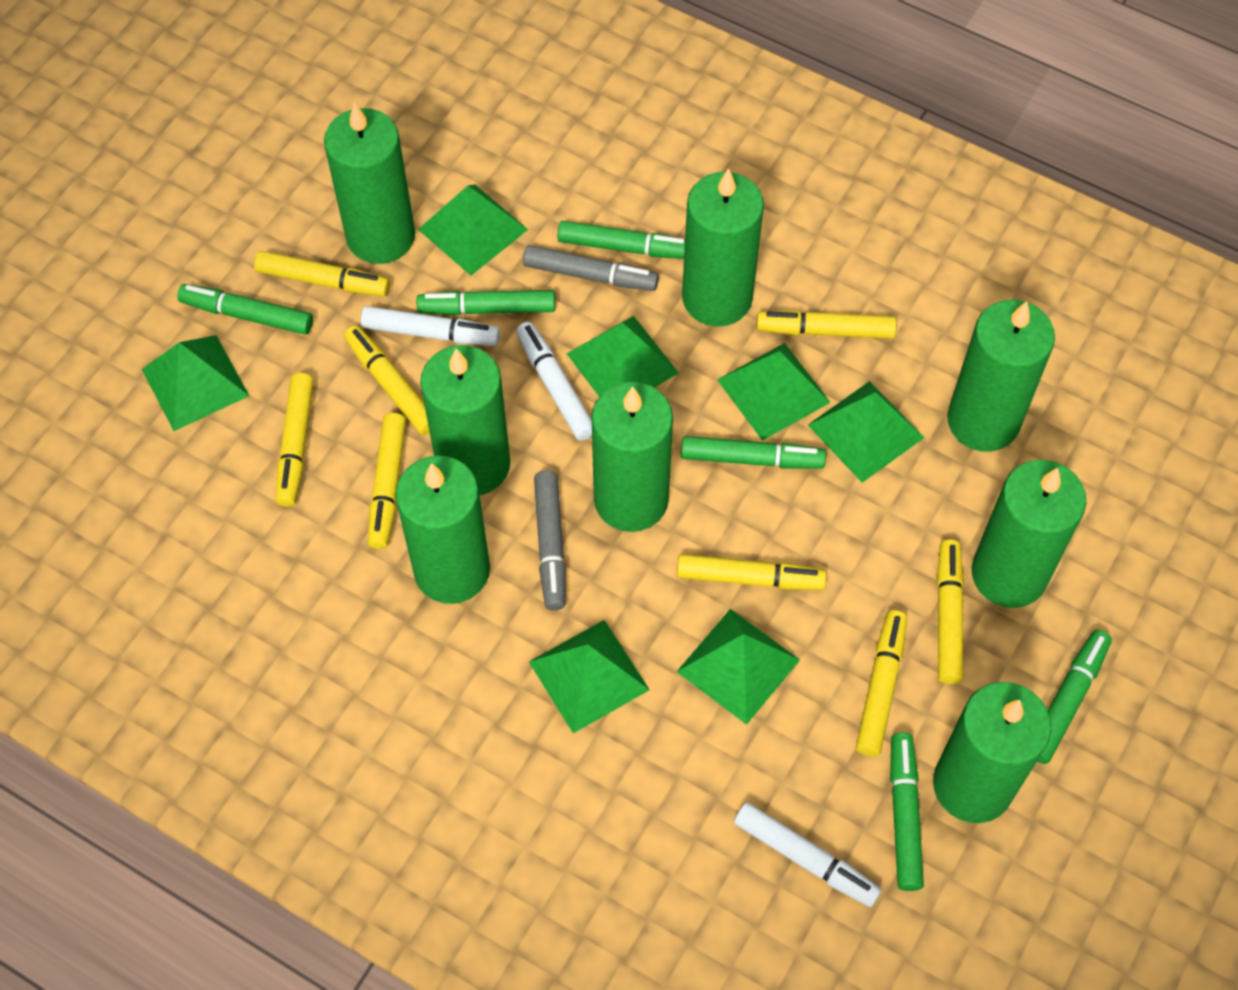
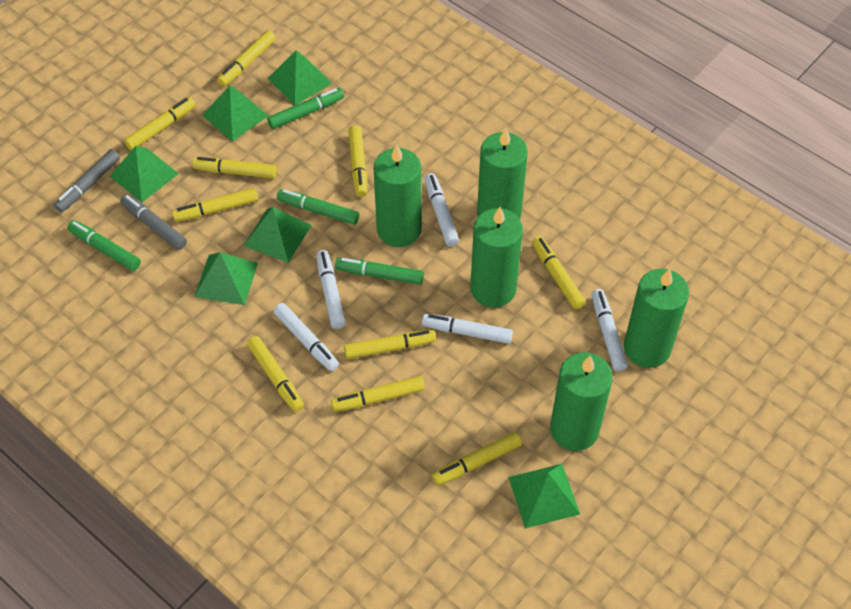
green candle: [324,103,415,264] [395,456,490,604] [420,345,510,495] [592,382,673,532] [682,168,764,327] [933,682,1051,823] [947,300,1055,452] [972,460,1086,608] = 8 -> [374,144,421,247] [470,207,523,308] [477,128,528,219] [550,352,613,451] [624,269,689,368] = 5
green marker: [177,284,313,335] [417,290,555,315] [558,221,685,259] [681,436,826,469] [890,733,924,891] [1037,630,1112,764] = 6 -> [67,220,141,271] [267,88,344,129] [277,189,359,225] [335,258,424,285] = 4
green pyramid: [142,335,249,431] [418,185,528,275] [529,620,650,733] [567,316,679,397] [677,609,800,725] [717,343,831,441] [808,381,924,483] = 7 -> [110,146,179,202] [194,252,258,305] [202,86,269,142] [244,207,311,263] [268,50,332,105] [508,464,580,528] = 6
white marker: [360,306,500,346] [516,322,592,441] [734,802,881,907] = 3 -> [274,303,339,371] [316,250,346,329] [422,314,513,344] [425,173,459,247] [592,289,628,371] = 5
yellow marker: [254,251,390,296] [276,373,314,507] [344,326,430,435] [368,413,406,549] [677,554,827,590] [756,311,897,339] [856,610,907,756] [937,540,964,684] = 8 -> [124,97,196,150] [172,188,258,222] [192,157,277,178] [217,30,276,86] [247,336,304,412] [331,376,425,412] [344,330,436,359] [348,125,367,197] [432,432,522,485] [532,236,586,309] = 10

